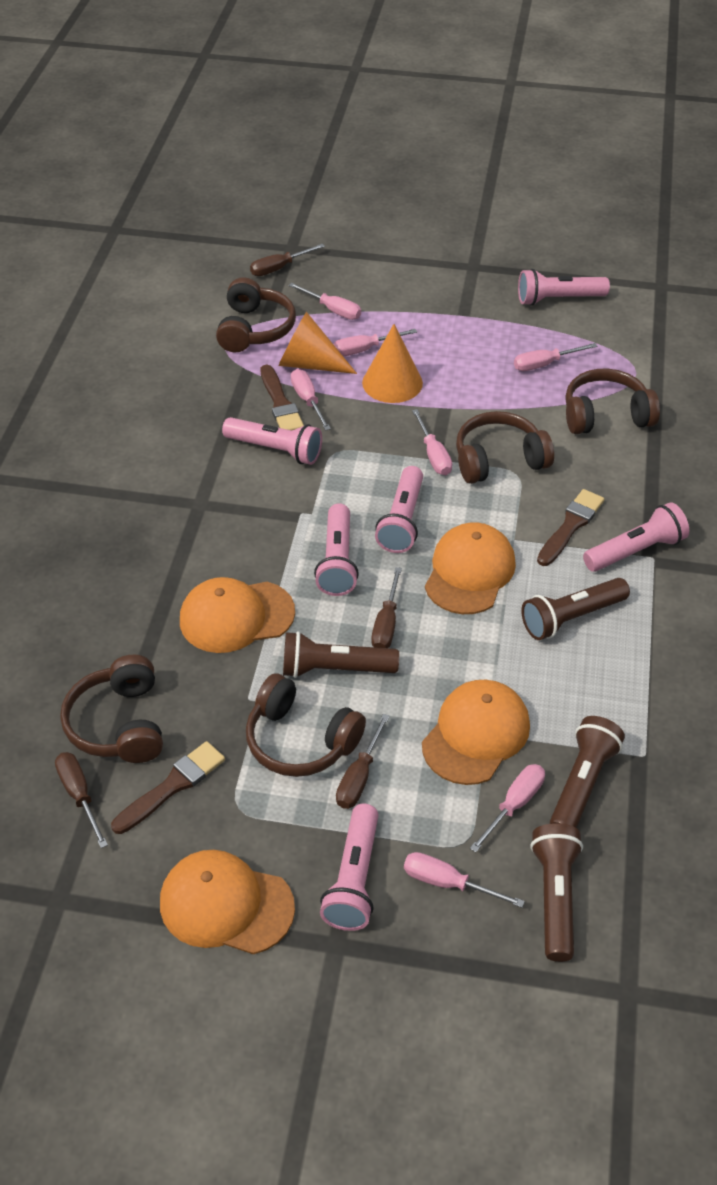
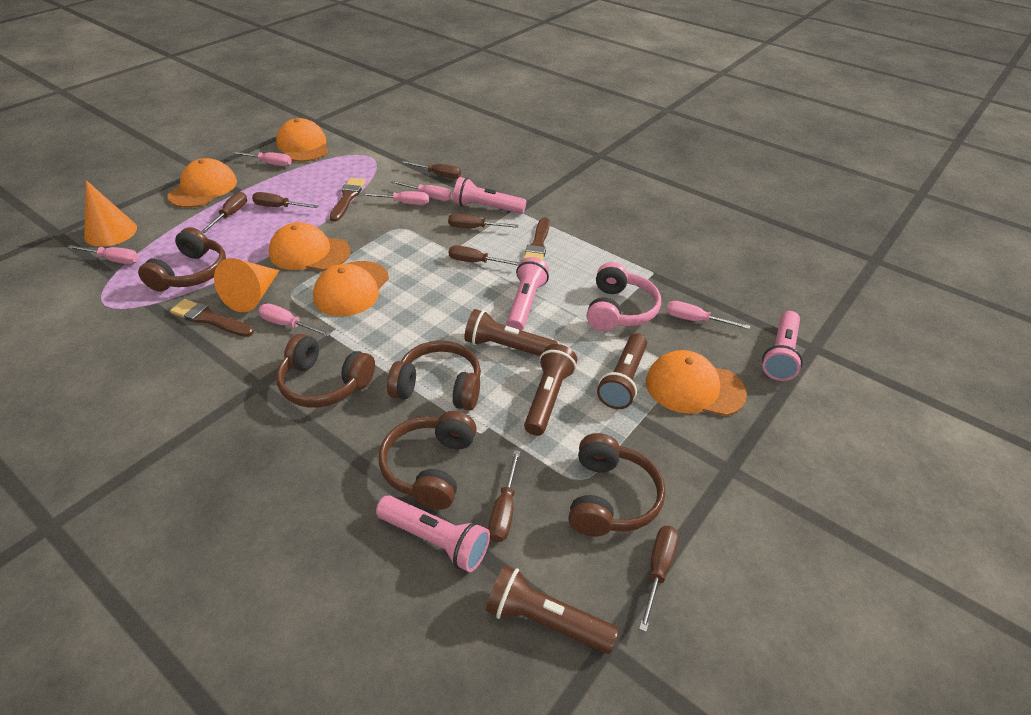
brown screwdriver: [55,752,108,848] [250,244,325,276] [336,714,390,809] [372,567,402,648] = 4 -> [201,192,247,233] [252,192,318,208] [401,161,461,179] [448,213,519,228] [449,245,520,266] [488,450,520,542] [639,526,679,632] = 7
orange cap: [160,850,295,954] [180,577,295,653] [422,680,530,785] [425,522,516,614] = 4 -> [168,158,237,208] [269,222,351,271] [276,118,328,162] [313,261,389,316] [646,350,747,416] = 5
pink flashlight: [222,417,322,465] [314,503,359,596] [320,803,379,931] [375,466,423,553] [518,269,610,306] [583,502,689,572] = 6 -> [376,495,490,572] [453,177,526,214] [507,257,549,330] [762,311,803,381] = 4
pink headphones: none = 0 -> [587,262,661,331] = 1
pink screwdriver: [289,283,361,320] [291,369,331,431] [333,329,417,356] [404,852,525,908] [412,409,452,475] [470,764,545,853] [514,343,597,371] = 7 -> [67,245,139,264] [232,151,292,166] [258,304,331,336] [362,191,429,205] [391,181,452,201] [667,301,750,329] = 6

